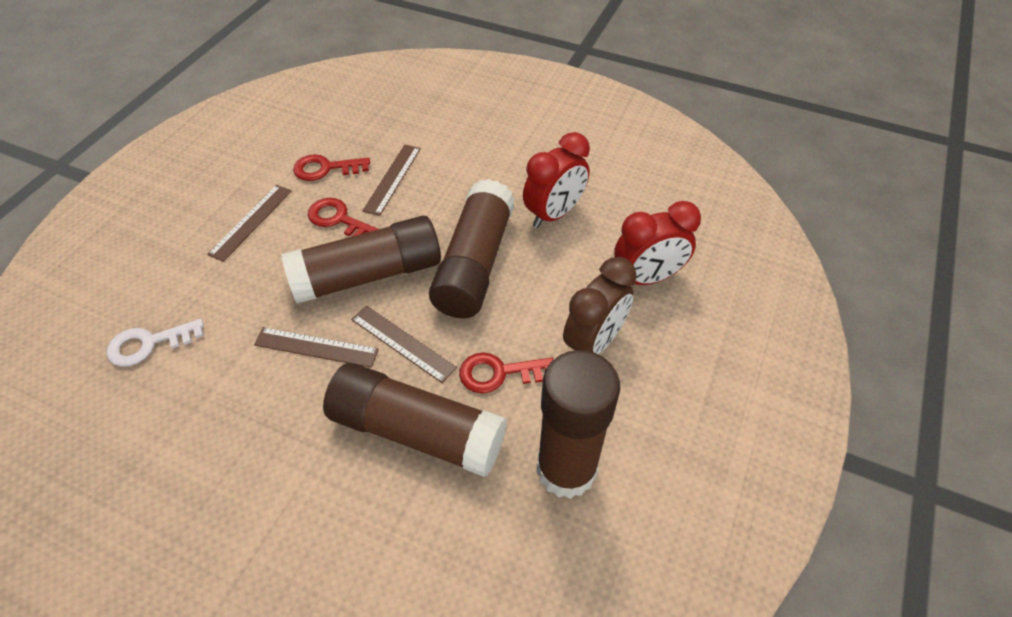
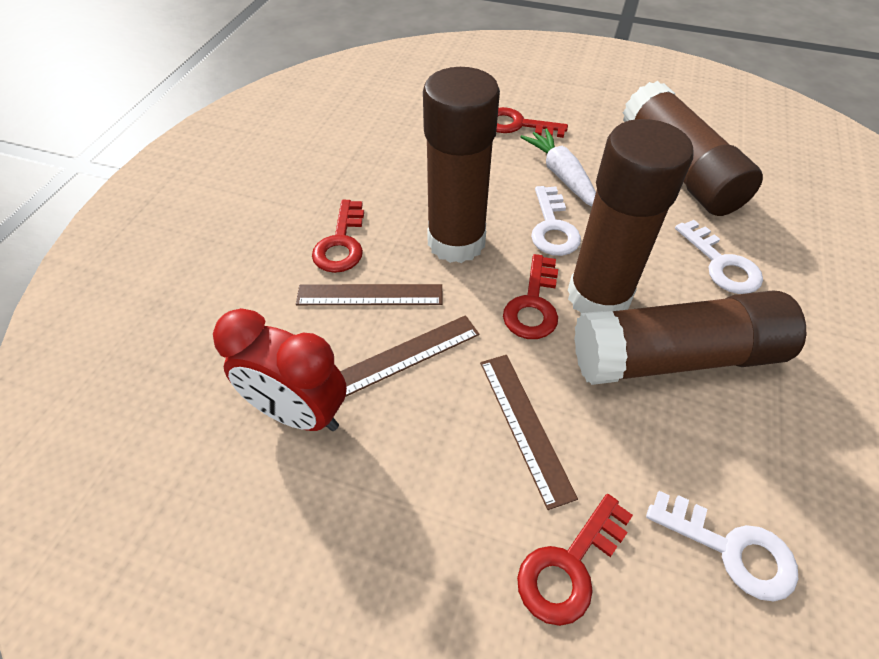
brown clock: [563,257,637,354] = 1 -> none = 0
brown ruler: [207,185,292,262] [254,327,379,368] [351,306,457,383] [362,145,421,216] = 4 -> [296,284,442,305] [340,315,480,397] [480,355,578,510] = 3
red clock: [523,132,590,228] [614,201,701,285] = 2 -> [213,308,347,431] = 1
red key: [293,154,370,181] [308,198,378,236] [459,353,553,393] = 3 -> [312,200,364,273] [496,107,568,138] [503,254,558,339] [517,494,633,626] = 4
white carrot: none = 0 -> [520,128,596,206] = 1
white key: [106,319,204,367] = 1 -> [531,186,581,256] [646,491,798,602] [675,220,763,294] = 3

